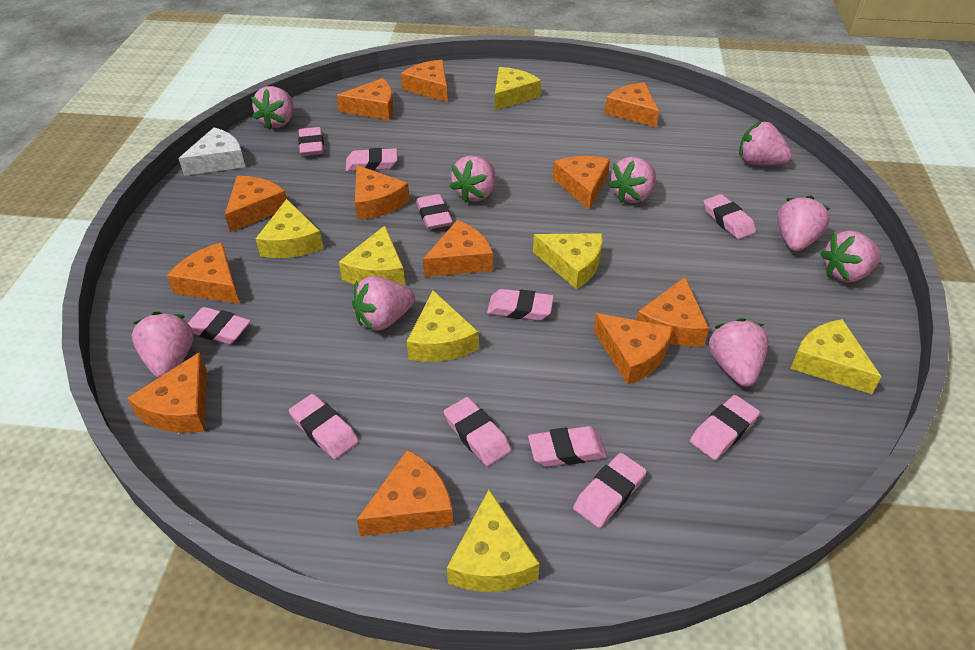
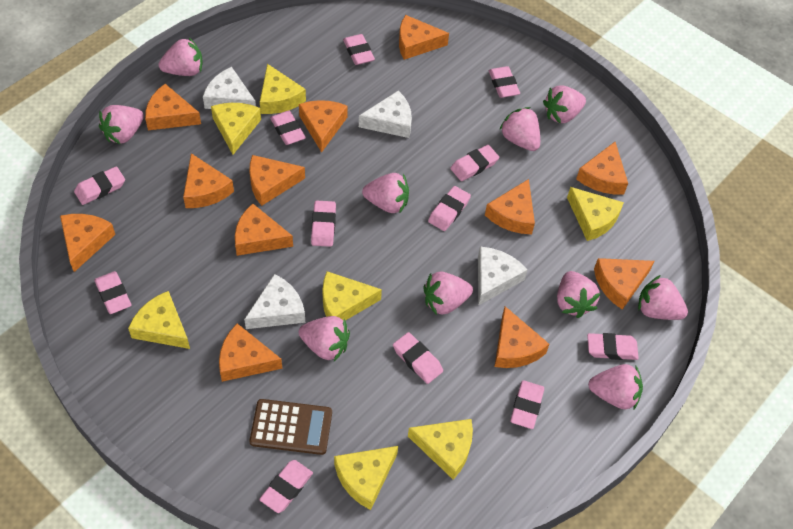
brown calculator: none = 0 -> [249,399,332,455] = 1
pink eraser: [188,307,251,344] [289,394,359,459] [298,127,324,156] [346,148,397,171] [416,194,453,229] [444,397,511,466] [487,289,554,320] [528,426,607,467] [573,453,647,528] [690,395,760,460] [704,194,756,239] = 11 -> [74,166,125,205] [94,271,131,314] [259,460,313,513] [270,111,306,145] [311,201,336,247] [343,34,375,65] [393,332,443,384] [428,186,471,231] [450,145,499,181] [488,66,520,98] [510,380,544,429] [587,333,639,360] = 12
pink strawberry: [132,311,194,378] [251,86,293,130] [352,276,415,331] [450,155,495,203] [608,157,656,203] [708,318,769,387] [739,121,792,165] [777,195,830,251] [820,231,882,282] = 9 -> [99,105,144,144] [159,38,202,76] [299,316,350,361] [362,173,409,213] [423,271,473,315] [499,107,540,151] [543,85,586,124] [557,271,600,318] [588,364,643,409] [638,275,688,320] = 10
white cheese: [178,128,245,176] = 1 -> [203,67,256,109] [244,274,305,329] [359,91,412,138] [478,247,528,306] = 4

